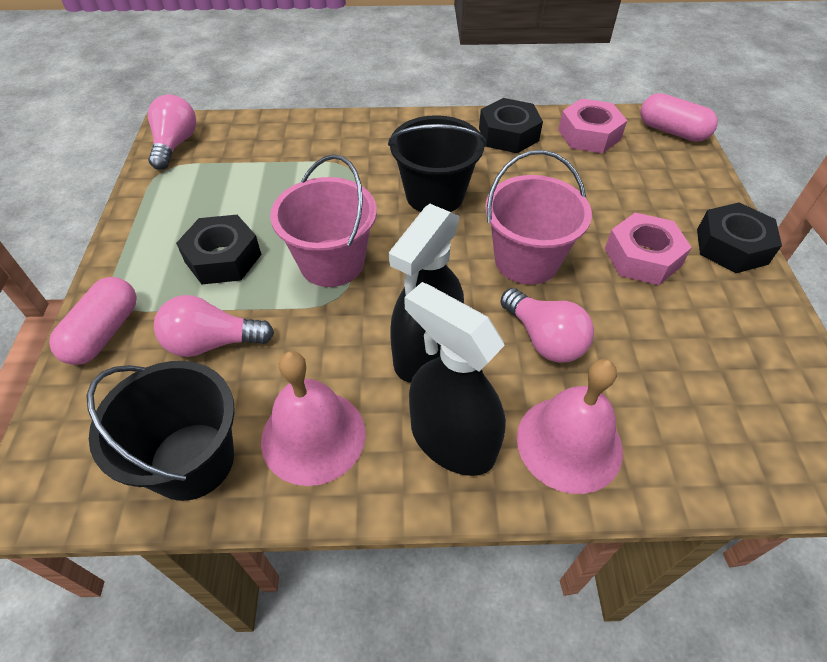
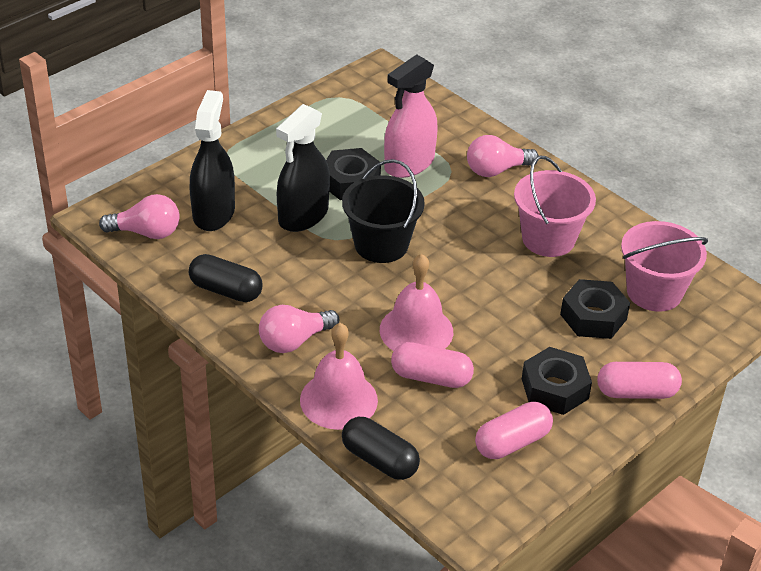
black bucket: [86,361,235,501] [388,115,486,212] = 2 -> [342,159,425,263] = 1
black capsule: none = 0 -> [189,254,262,302] [342,417,420,480] = 2
pink capsule: [49,277,137,365] [641,93,718,142] = 2 -> [391,342,474,388] [475,402,553,459] [597,362,682,399] = 3
pink nut: [558,98,627,153] [605,213,692,285] = 2 -> none = 0
pink spray bottle: none = 0 -> [384,55,438,178] = 1

